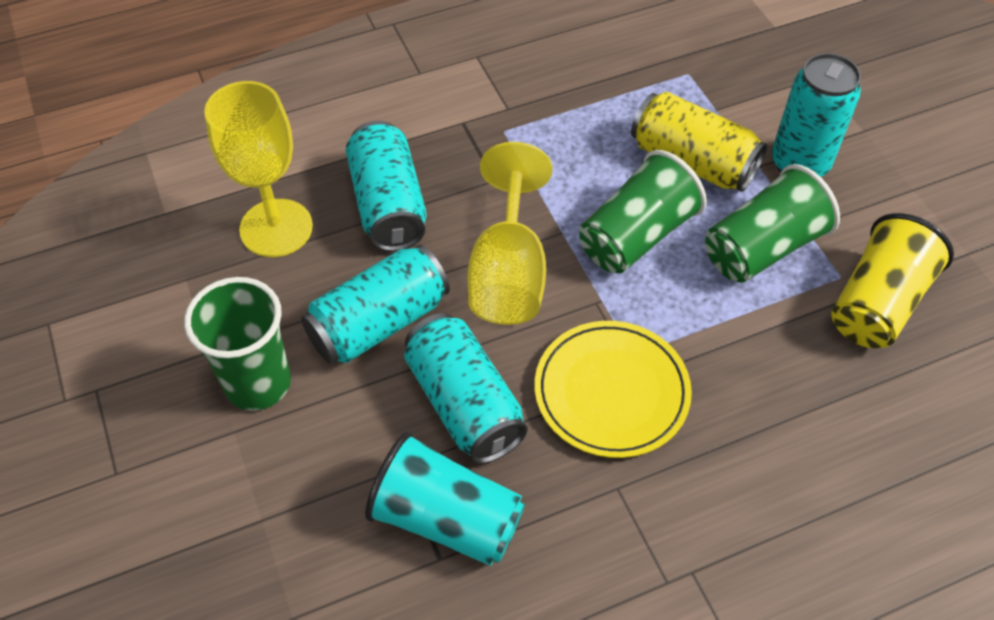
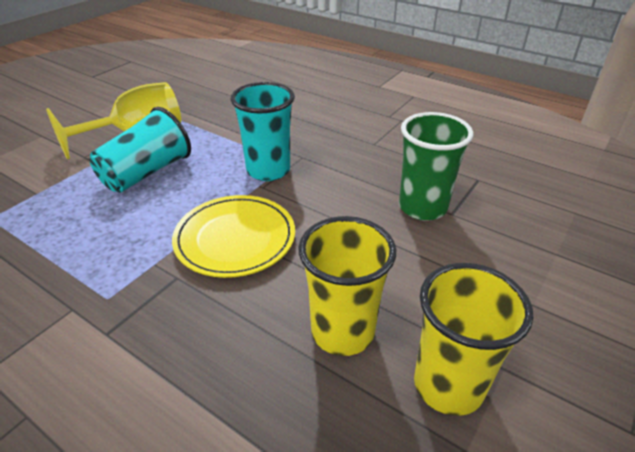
green cup: [184,277,291,411] [579,150,707,273] [705,164,840,283] = 3 -> [399,112,473,221] = 1
turquoise can: [301,245,450,364] [346,121,427,251] [404,313,528,464] [772,53,861,177] = 4 -> none = 0
turquoise cup: [365,431,525,566] = 1 -> [89,107,191,193] [231,82,295,181] = 2
yellow can: [631,92,767,192] = 1 -> none = 0
yellow cup: [831,213,954,348] = 1 -> [298,216,396,356] [414,263,533,416] = 2
yellow goblet: [204,81,313,257] [468,142,552,325] = 2 -> [46,82,181,160] = 1

